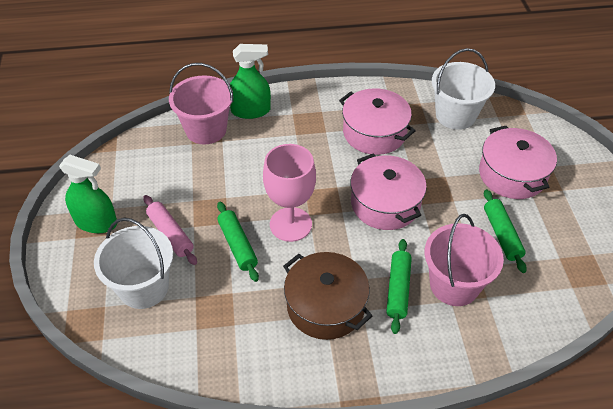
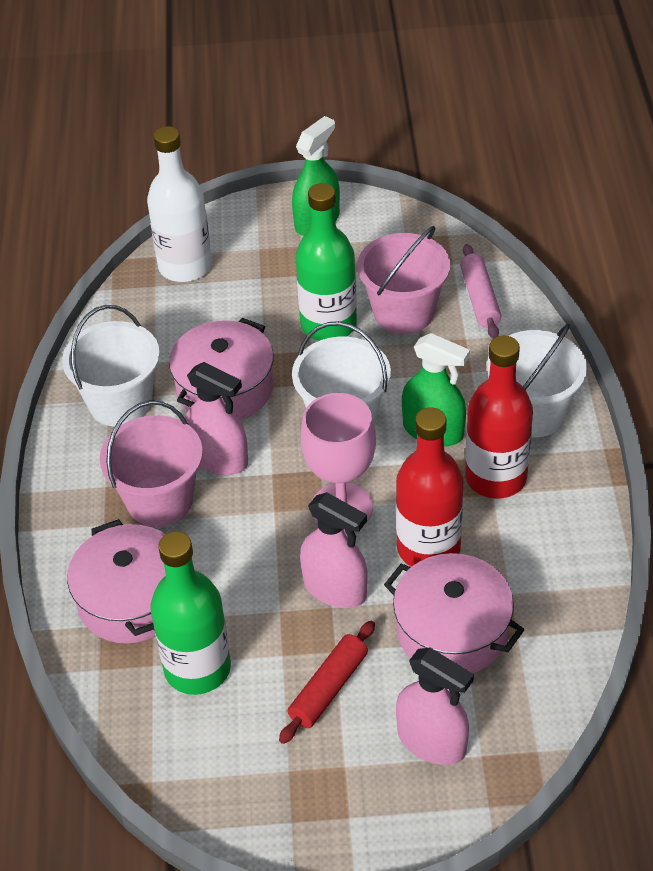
brown pot: [283,252,372,340] = 1 -> none = 0
green bottle: none = 0 -> [151,531,231,695] [296,183,357,341] = 2
green rolling pin: [217,202,259,282] [386,239,412,334] [484,189,527,273] = 3 -> none = 0
pink spray bottle: none = 0 -> [185,362,248,475] [300,492,368,608] [396,648,474,765] = 3
red bottle: none = 0 -> [396,407,464,567] [465,336,533,499] = 2
red rolling pin: none = 0 -> [279,621,375,744] = 1
white bottle: none = 0 -> [147,126,212,282] = 1
white bucket: [94,217,173,309] [432,48,495,130] = 2 -> [62,305,160,427] [292,321,391,424] [487,324,587,438] = 3

